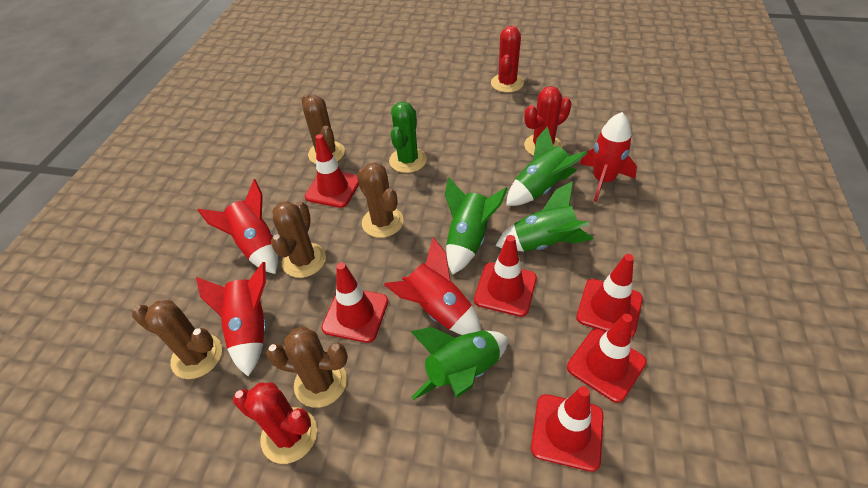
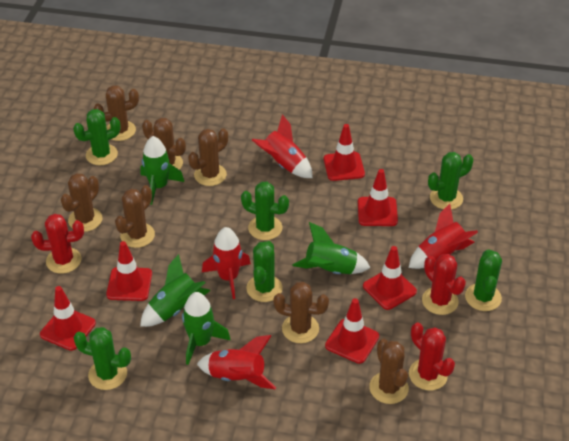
brown cactus: [132,300,222,379] [266,326,348,408] [271,201,326,278] [302,94,345,164] [357,162,404,238] = 5 -> [61,173,102,232] [93,85,139,141] [115,185,155,248] [142,118,186,170] [188,128,228,186] [273,282,329,343] [369,338,409,404] = 7
green cactus: [389,102,427,173] = 1 -> [73,109,120,165] [73,327,131,390] [241,182,289,240] [246,241,283,302] [428,152,473,210] [465,249,502,311] = 6

